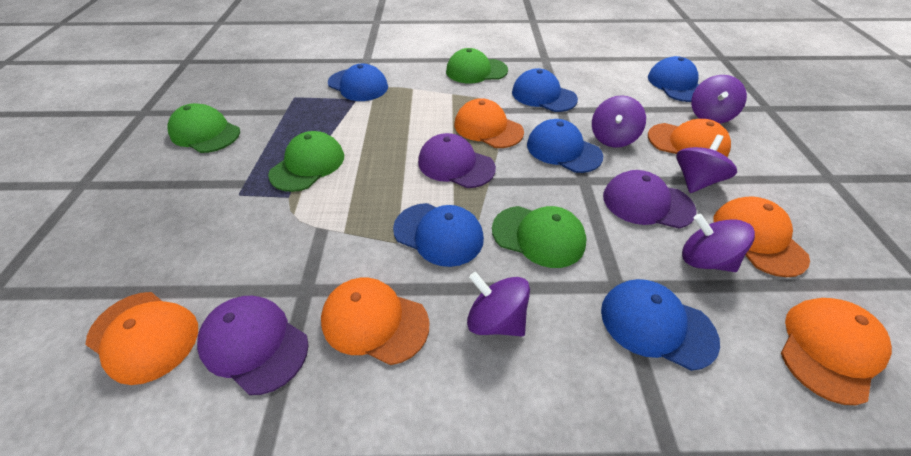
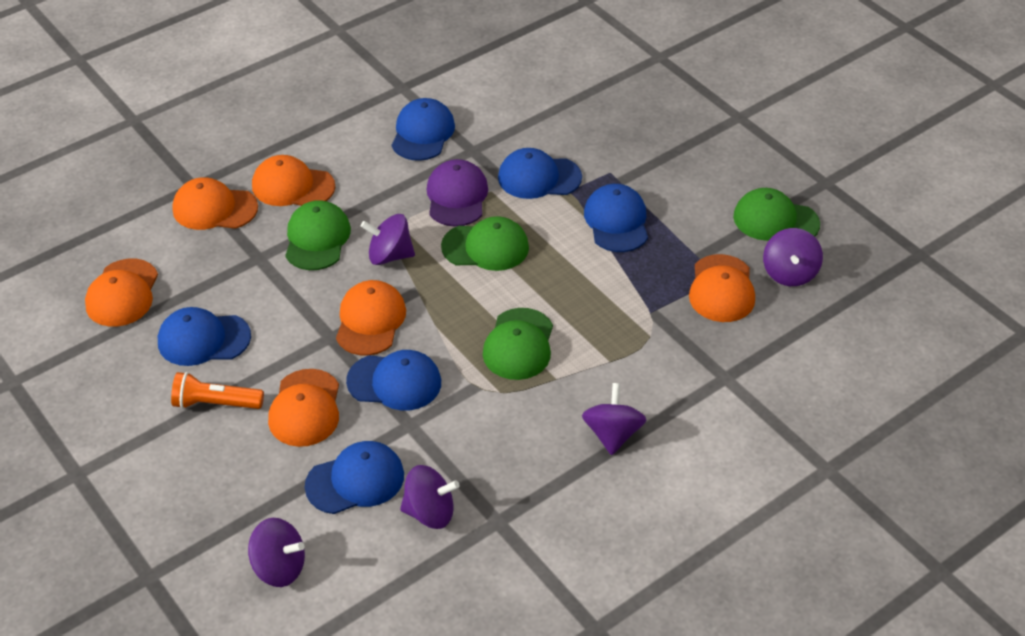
orange flashlight: none = 0 -> [171,372,264,409] = 1
purple cap: [197,296,309,395] [418,133,496,188] [603,170,697,228] = 3 -> [427,159,488,227] = 1

